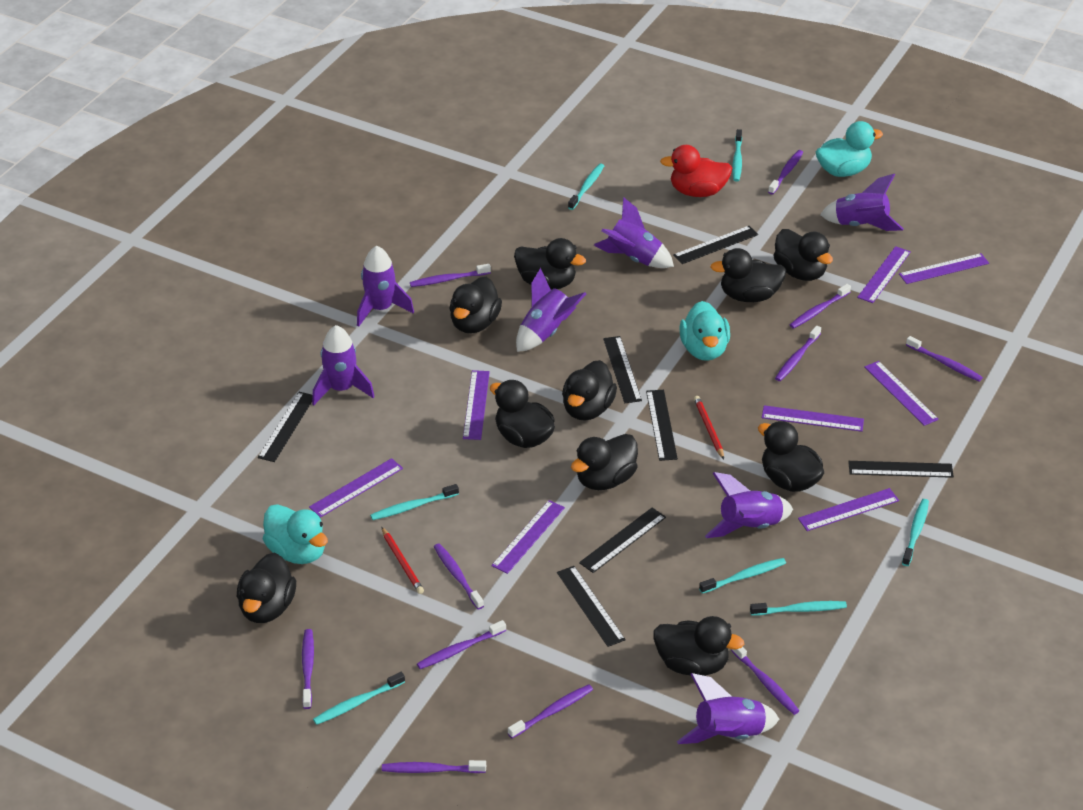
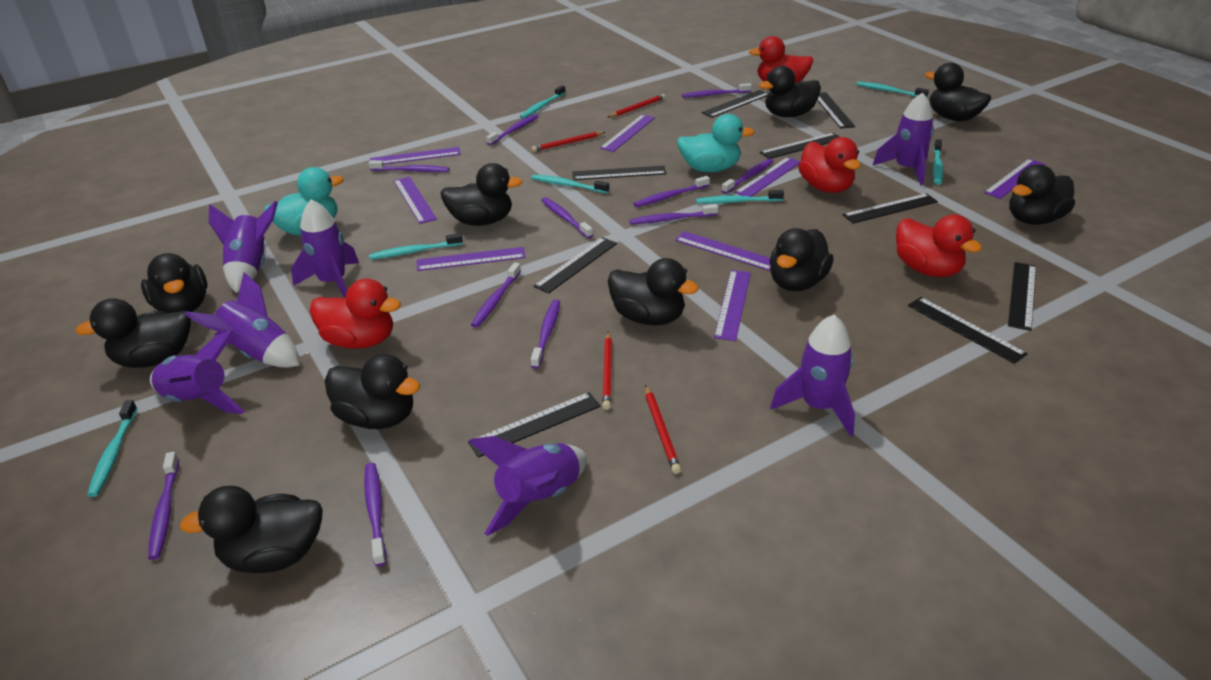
black ruler: [258,392,313,462] [557,566,626,647] [579,507,666,573] [603,336,642,403] [646,390,678,461] [673,226,758,264] [848,461,954,478] = 7 -> [468,392,601,458] [534,237,617,294] [572,166,667,180] [701,90,768,118] [760,133,840,159] [817,92,855,129] [843,193,938,224] [908,297,1028,364] [1008,262,1036,331] = 9
red duck: [660,145,732,197] = 1 -> [310,279,401,349] [749,36,813,82] [798,137,861,193] [896,214,982,277] = 4
red pencil: [382,527,424,594] [694,396,724,459] = 2 -> [532,132,605,152] [602,331,612,410] [608,94,665,117] [645,385,681,474] = 4
turquoise duck: [263,504,328,564] [679,301,730,361] [816,121,883,177] = 3 -> [264,167,344,235] [677,114,755,172] = 2

